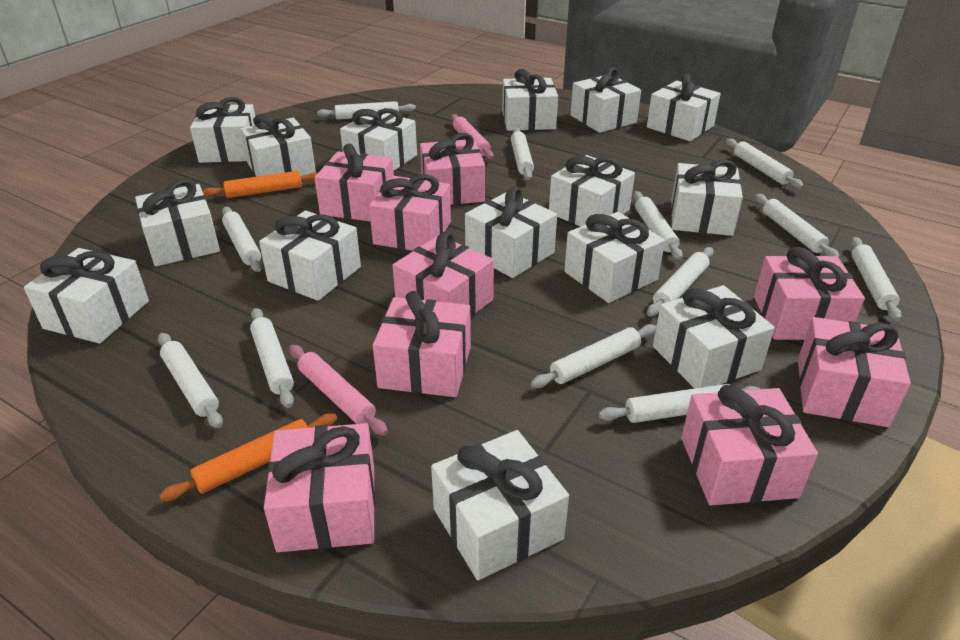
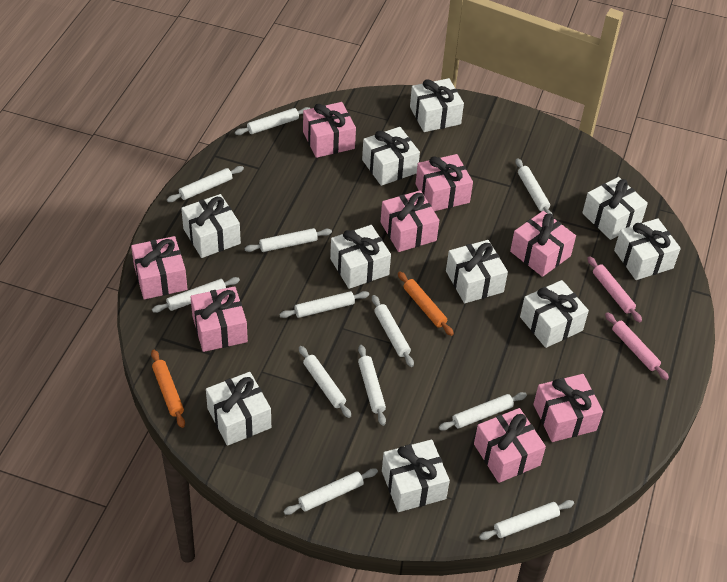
pink gift: [264,423,375,552] [314,143,394,222] [369,174,451,251] [373,291,471,397] [392,232,494,318] [420,133,485,205] [681,385,818,505] [754,247,865,340] [798,317,911,427] = 9 -> [131,236,187,299] [191,286,248,352] [303,102,356,158] [381,190,439,252] [416,154,473,211] [474,408,546,483] [510,211,576,277] [533,374,603,442] = 8
white gift: [24,248,149,344] [135,179,220,266] [190,97,255,163] [240,114,316,177] [259,210,361,301] [340,108,417,171] [431,430,569,580] [465,187,557,278] [502,69,558,131] [549,155,635,227] [564,212,665,303] [570,68,641,133] [647,74,721,141] [653,285,775,388] [671,159,743,236] = 15 -> [181,194,241,258] [206,372,271,446] [330,225,391,289] [362,127,420,186] [382,439,450,512] [410,78,464,132] [446,240,508,303] [520,280,589,348] [582,177,648,240] [614,218,681,280] = 10

